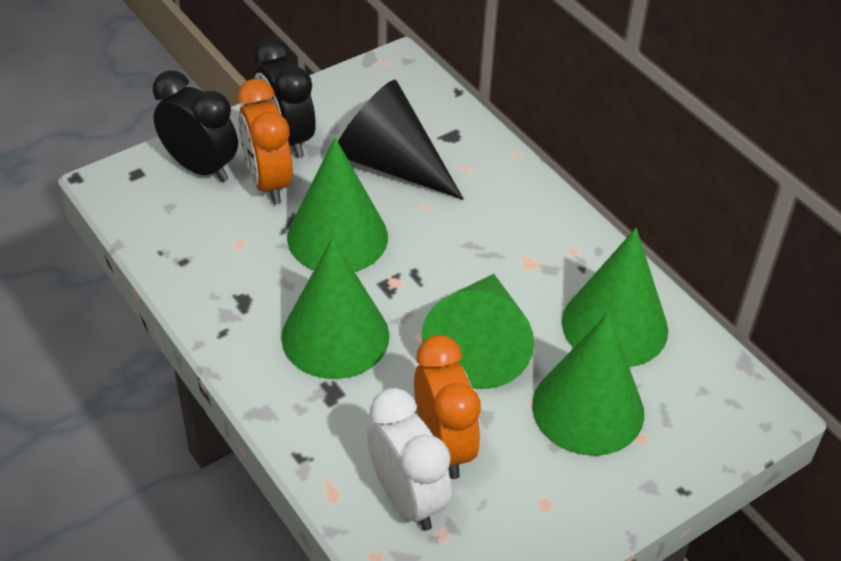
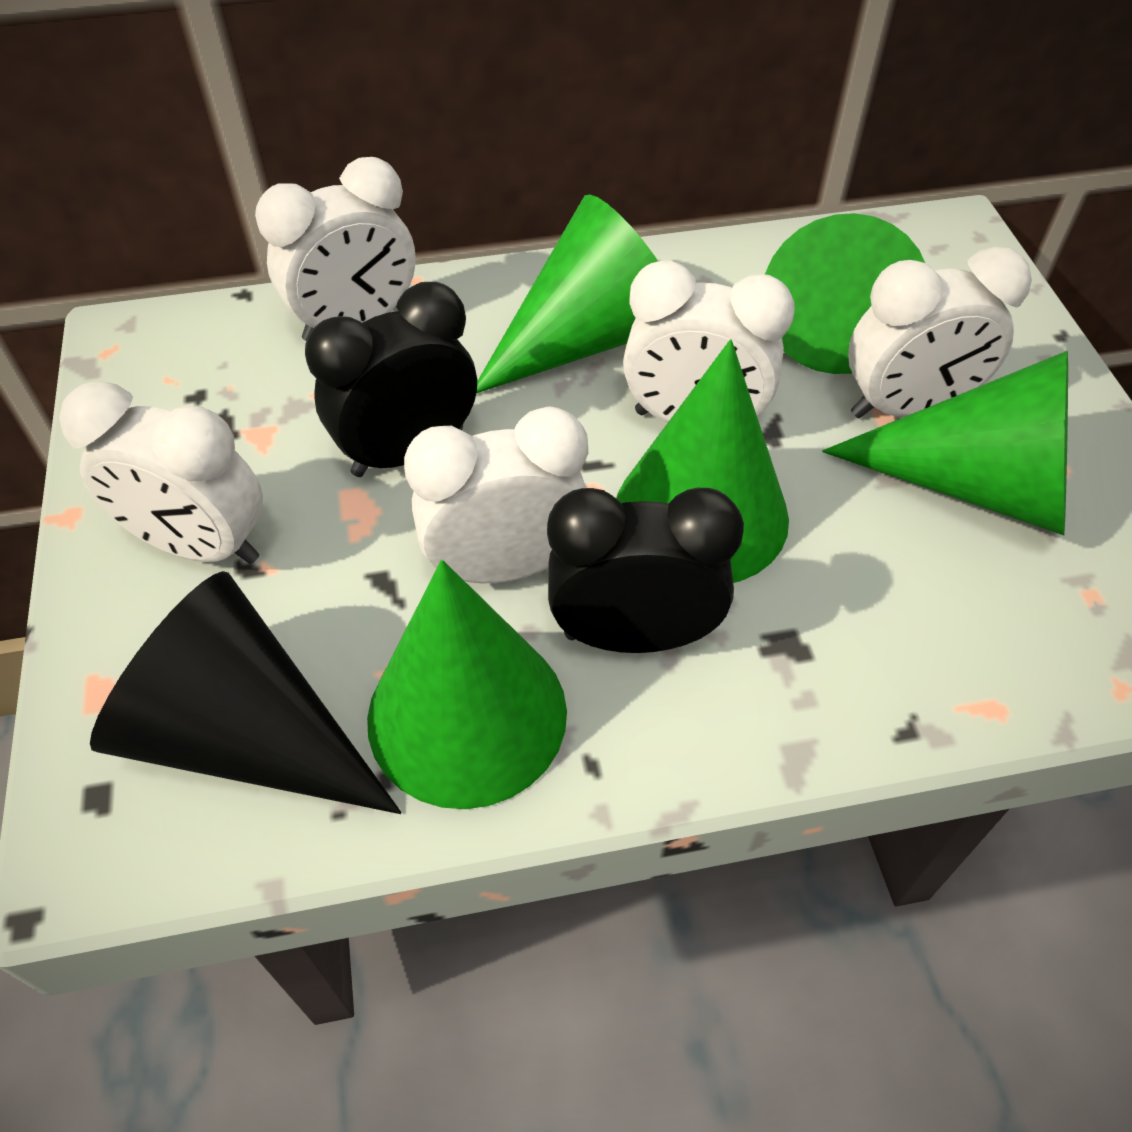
orange clock: [237,79,293,204] [414,335,481,479] = 2 -> none = 0
white clock: [367,388,452,531] = 1 -> [59,381,263,564] [255,157,416,341] [404,406,588,583] [623,260,795,423] [848,246,1032,418] = 5

